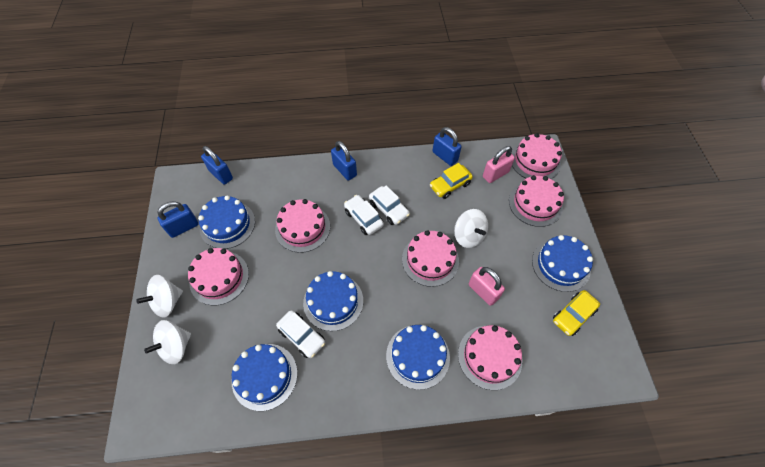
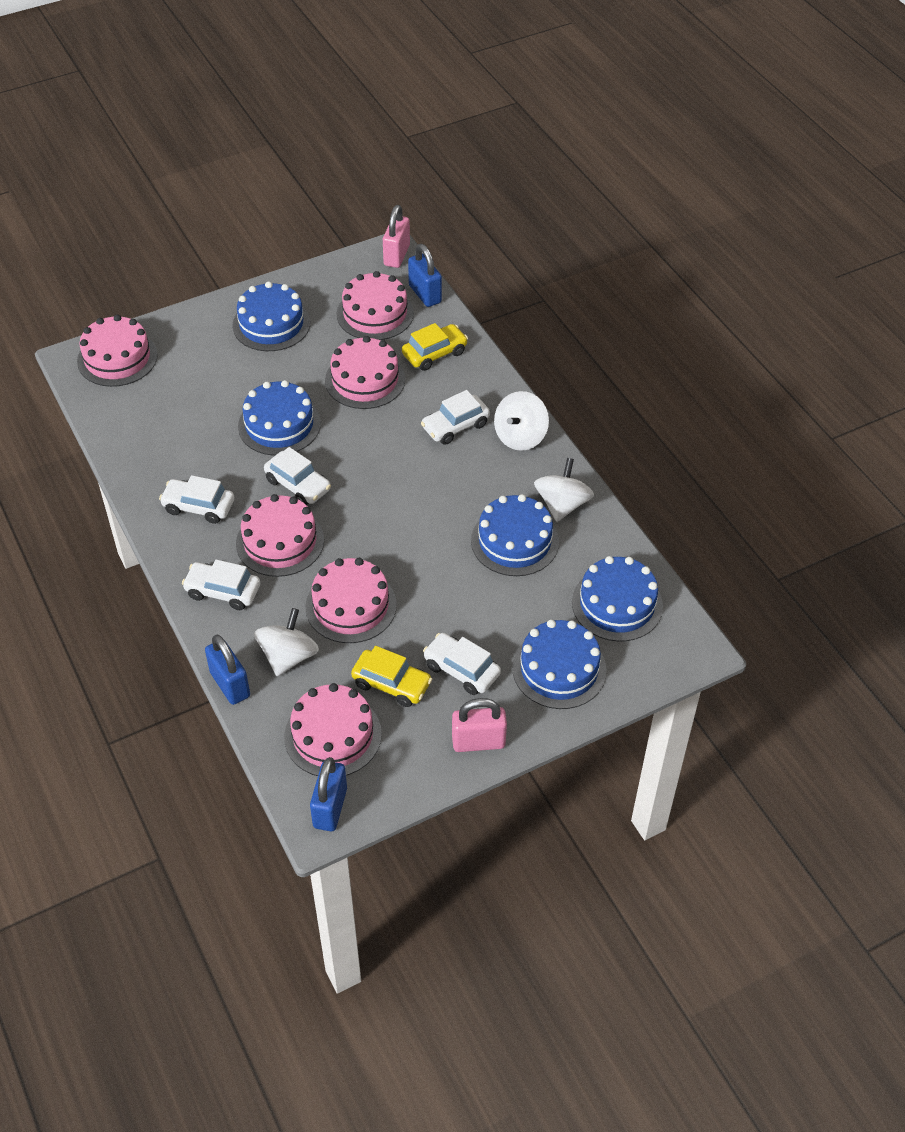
blue padlock: [157,201,198,238] [201,146,233,185] [331,141,357,180] [433,127,461,166] = 4 -> [205,635,250,705] [310,757,347,831] [408,244,442,307] = 3
white car: [276,310,325,358] [344,195,384,235] [369,185,410,225] = 3 -> [159,475,234,524] [182,559,260,610] [264,447,331,505] [421,390,490,445] [423,633,501,695] = 5

